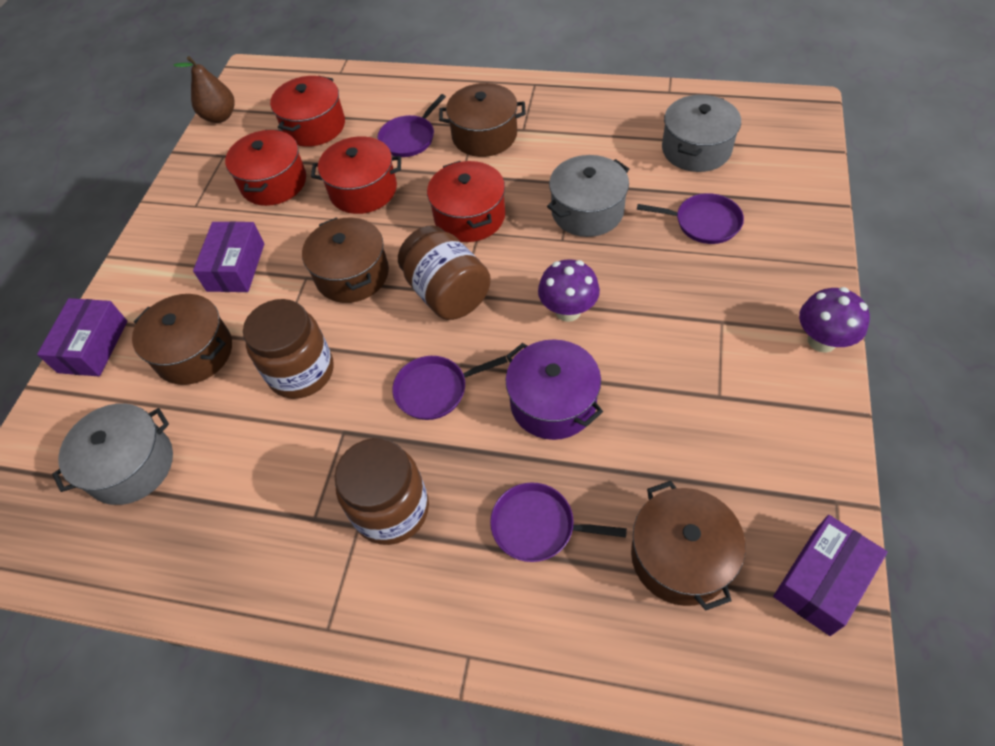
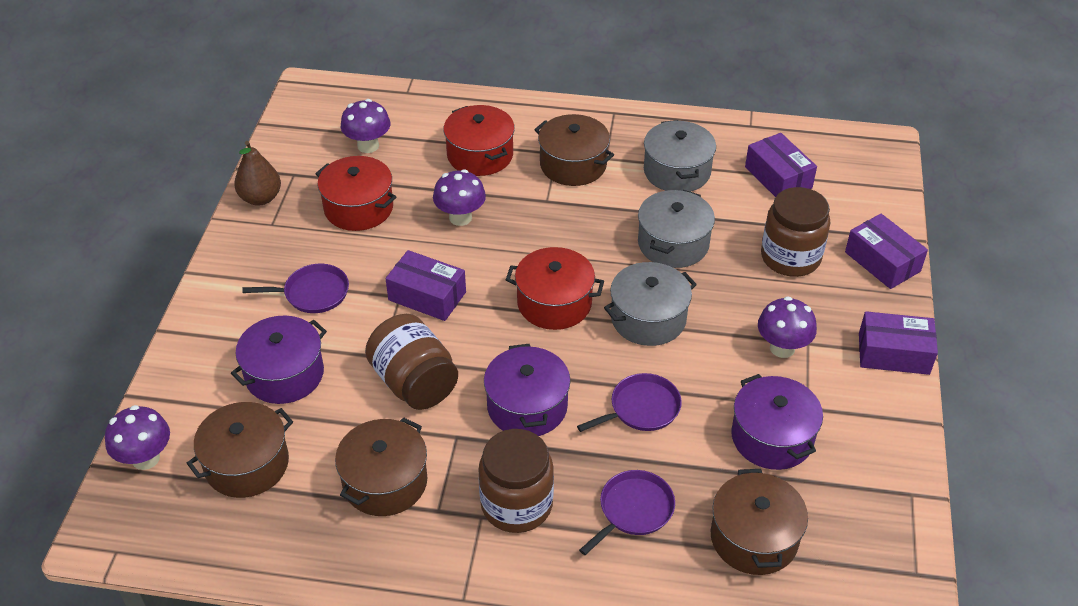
purple box: [37,298,127,376] [193,221,264,292] [773,515,888,636] = 3 -> [386,250,466,321] [745,133,817,197] [845,214,928,289] [859,311,938,375] = 4
purple mushroom: [538,259,600,322] [799,287,870,353] = 2 -> [105,405,170,470] [341,99,390,153] [433,169,486,226] [758,296,817,358] = 4
purple pan: [377,94,446,157] [392,356,508,420] [490,483,627,562] [637,193,744,244] = 4 -> [242,264,349,313] [577,373,682,432] [579,470,675,555] = 3
purple pot: [506,339,603,440] = 1 -> [231,316,327,404] [484,344,571,436] [731,374,823,470] = 3
red pot: [225,130,306,206] [270,76,345,147] [311,136,401,214] [427,161,505,242] = 4 -> [315,156,396,231] [443,105,515,176] [506,247,604,330] = 3

